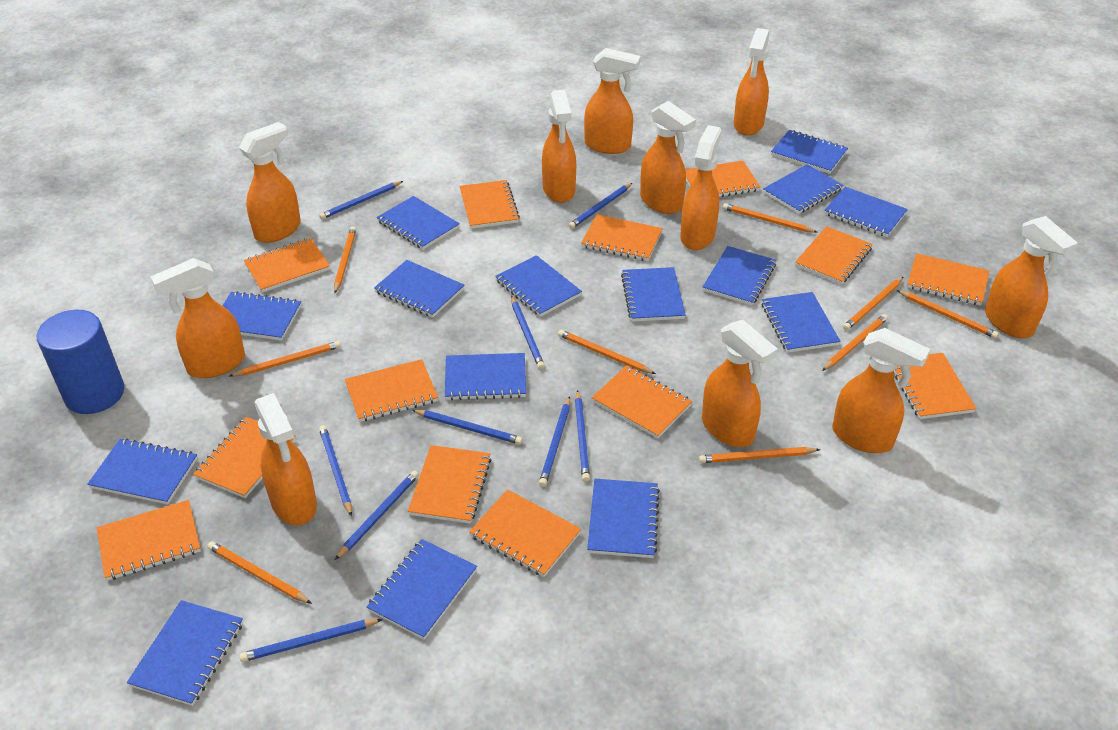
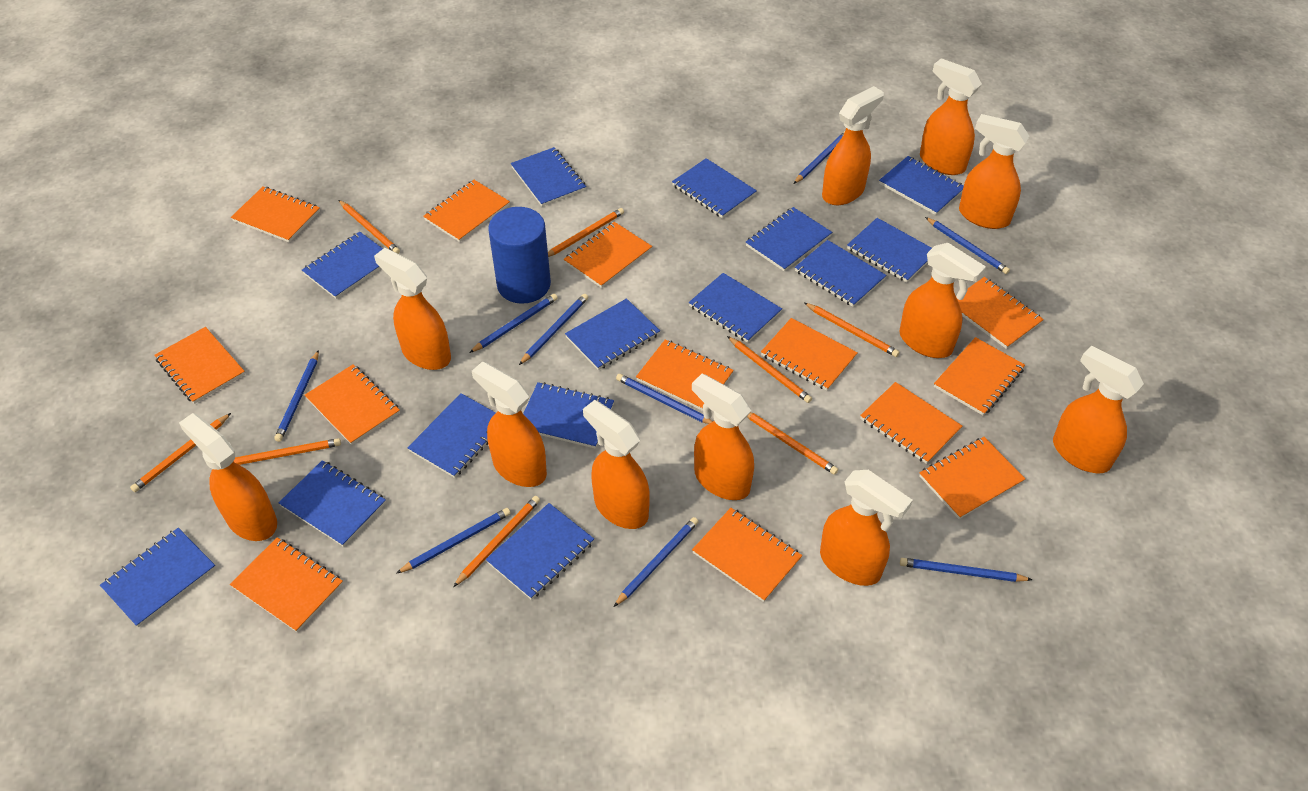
blue notebook: [87,438,198,505] [127,600,243,706] [222,291,301,341] [367,539,477,640] [374,260,464,318] [377,196,460,249] [445,353,526,400] [495,255,582,317] [587,479,660,558] [621,267,686,322] [703,246,776,306] [762,292,841,353] [763,164,843,214] [771,130,848,174] [824,187,908,237] = 15 -> [100,528,216,627] [279,460,386,547] [302,232,383,299] [408,393,496,478] [486,503,594,600] [511,147,586,207] [523,382,614,449] [565,298,660,370] [672,158,757,218] [689,273,782,343] [746,207,832,272] [795,240,886,307] [847,218,932,282] [879,156,964,215] = 14
orange pencil: [207,541,312,604] [229,341,341,377] [334,226,356,293] [558,330,656,374] [699,447,820,463] [723,203,817,233] [822,314,888,371] [843,277,903,331] [897,290,999,339] = 9 -> [130,413,231,492] [234,438,341,465] [339,200,400,254] [453,496,540,587] [548,208,624,257] [727,336,812,403] [747,412,838,475] [804,303,899,357] = 8

